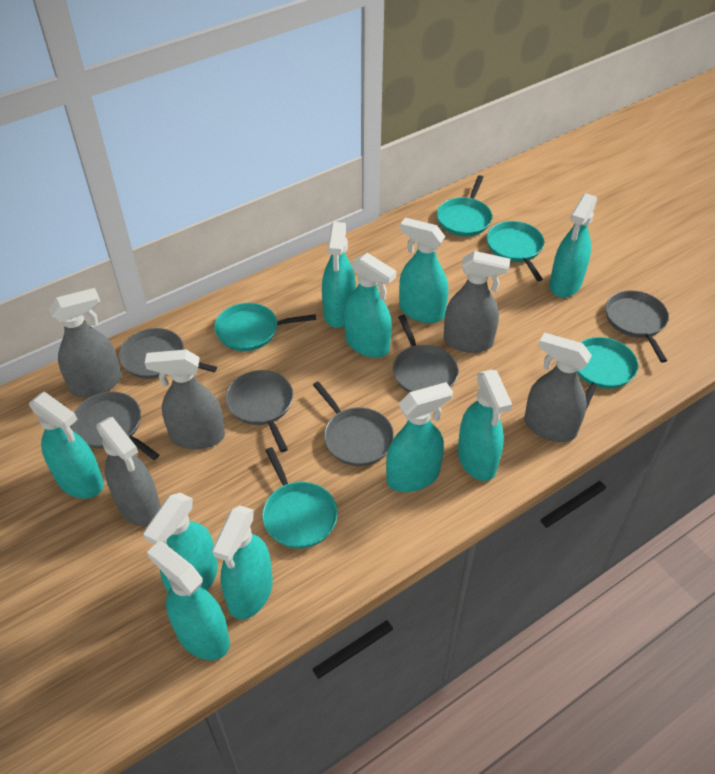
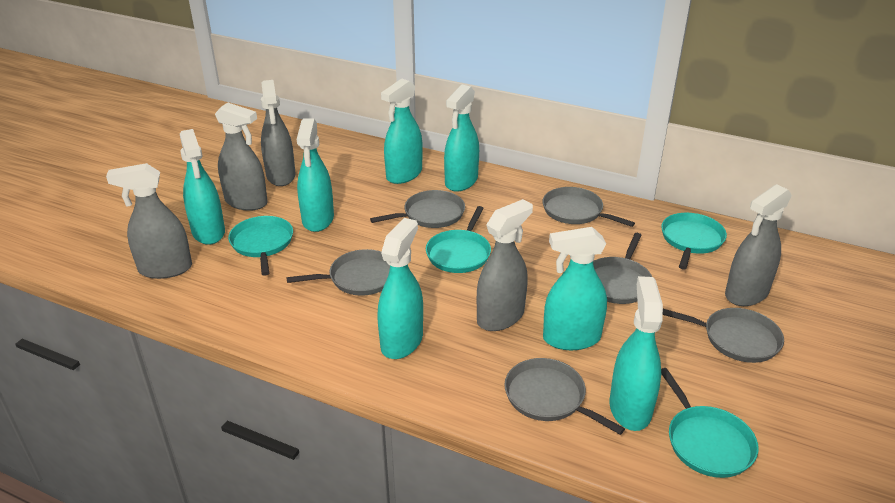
turquoise pan: [214,303,316,351] [262,447,338,548] [437,175,492,236] [487,221,544,281] [578,337,638,410] = 5 -> [228,216,293,276] [426,206,491,273] [661,213,727,270] [661,368,758,478] = 4
turquoise spray bottle: [29,392,104,499] [143,493,218,592] [147,541,230,660] [212,506,273,620] [322,222,356,328] [344,253,397,358] [386,382,453,492] [399,218,448,323] [458,370,512,481] [549,193,597,298] = 10 -> [180,129,225,245] [297,118,334,232] [377,218,423,359] [381,78,423,184] [444,85,479,191] [543,227,607,350] [609,276,663,431] = 7

